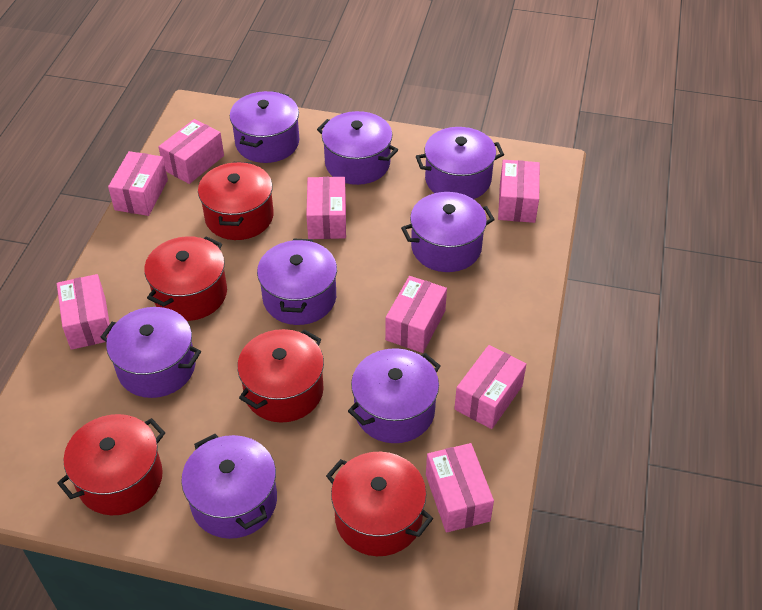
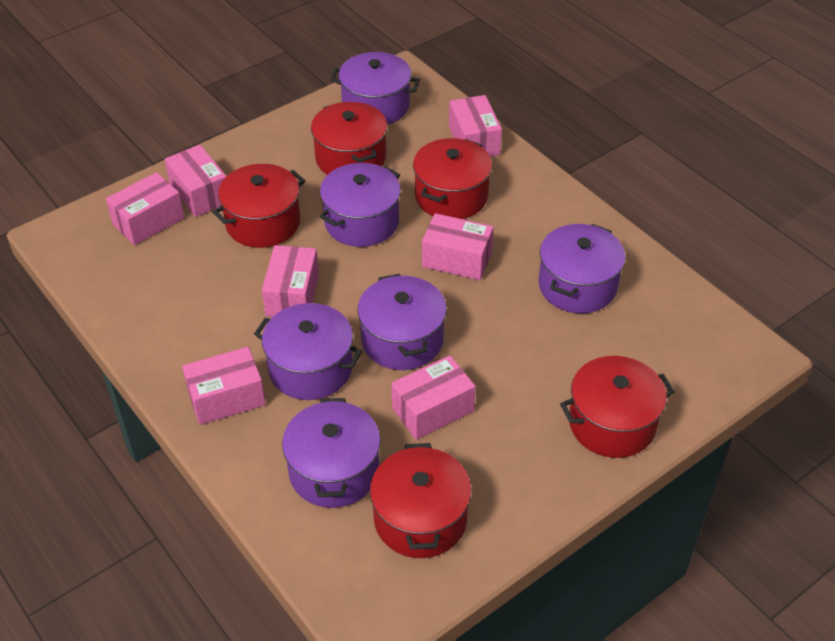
pink box: [57,274,110,350] [108,151,168,216] [158,119,224,184] [306,177,346,239] [385,276,447,353] [426,443,494,533] [454,345,526,429] [498,160,540,223] = 8 -> [106,172,184,245] [165,145,226,217] [182,347,266,425] [262,245,319,317] [391,355,476,440] [422,213,494,280] [449,95,502,156] = 7
purple pot: [100,307,201,398] [181,434,277,539] [230,91,299,163] [257,238,337,325] [317,111,398,185] [348,348,440,443] [401,192,495,272] [416,127,504,199] = 8 -> [254,303,363,400] [282,398,381,508] [319,163,401,247] [330,52,420,125] [357,274,447,370] [539,224,625,313] = 6

